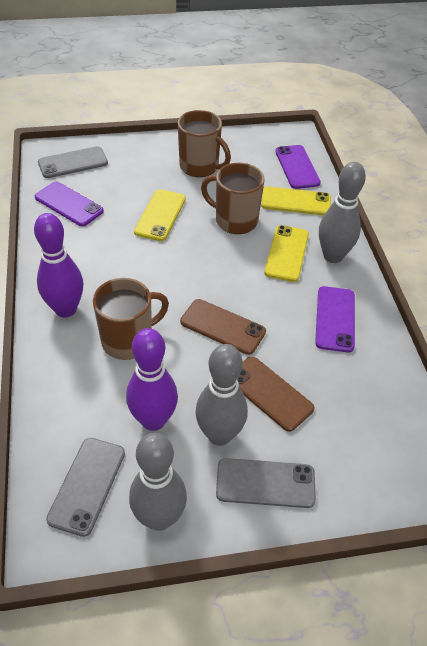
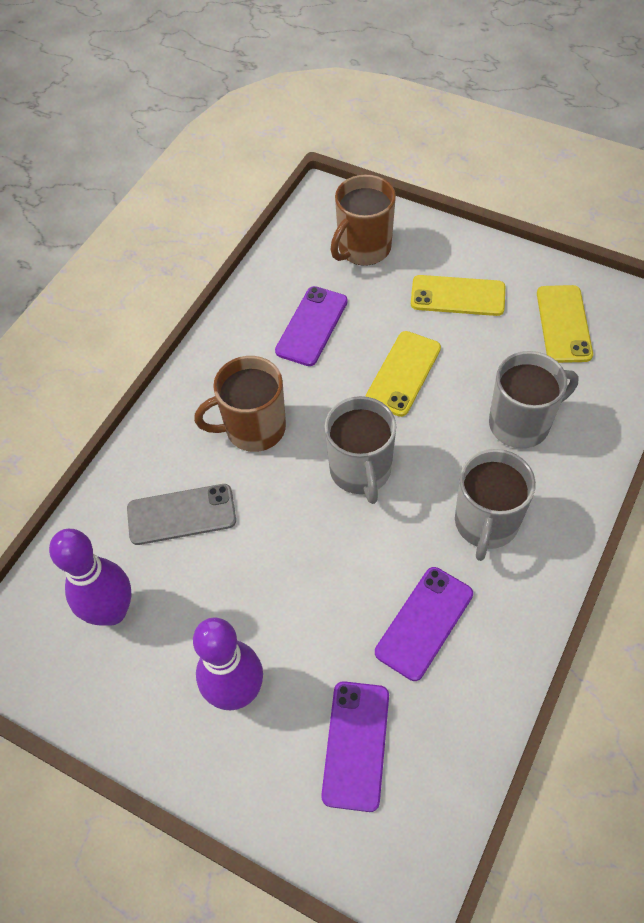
brown mug: [93,278,169,360] [178,110,231,177] [201,163,265,234] = 3 -> [194,356,286,452] [330,175,396,265] = 2
brown phone: [180,299,266,355] [237,357,315,432] = 2 -> none = 0
grey bowling pin: [129,433,187,531] [195,344,248,446] [319,162,366,263] = 3 -> none = 0
grey mug: none = 0 -> [324,396,396,504] [455,449,536,561] [489,351,579,449] = 3
grey phone: [38,146,108,178] [46,438,125,537] [216,458,316,508] = 3 -> [127,484,236,545] = 1

